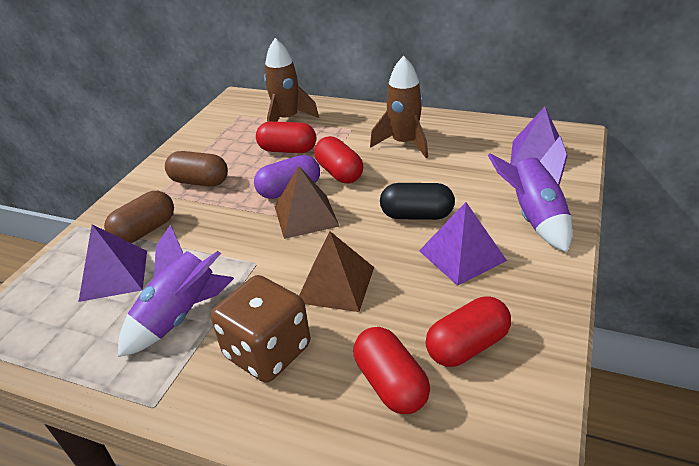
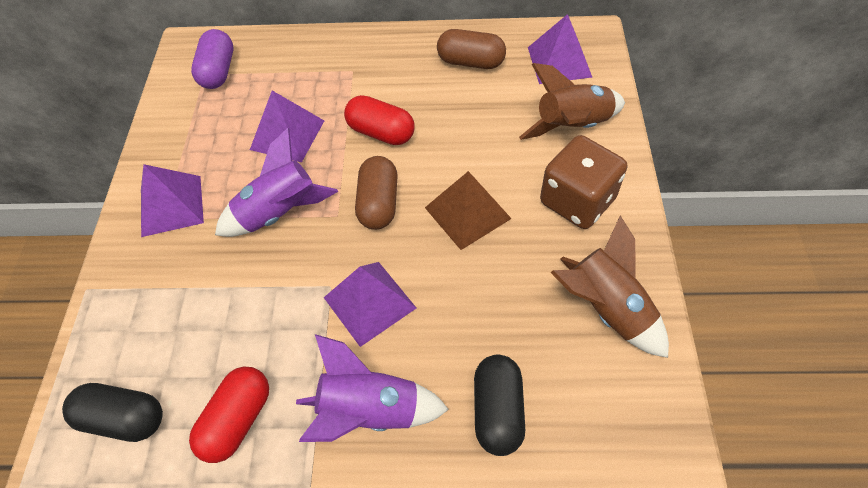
black capsule: [380,183,455,220] = 1 -> [62,383,163,442] [474,355,525,456] = 2
brown pyramid: [275,166,340,239] [299,231,374,312] = 2 -> [425,171,512,250] = 1
purple pyramid: [78,224,147,302] [419,202,507,286] [510,106,559,166] = 3 -> [141,164,204,237] [250,91,324,163] [324,262,416,347] [528,14,592,84] = 4
red capsule: [256,121,316,153] [314,136,363,183] [353,327,430,414] [425,296,511,367] = 4 -> [189,366,269,463] [344,95,415,145] = 2

